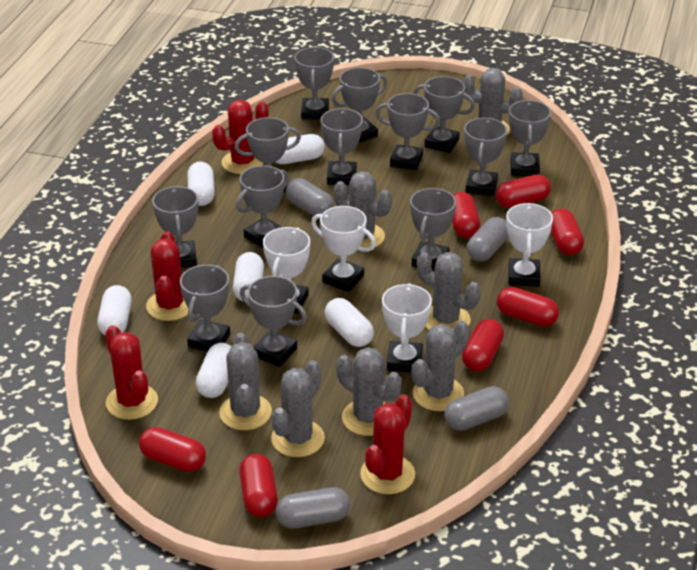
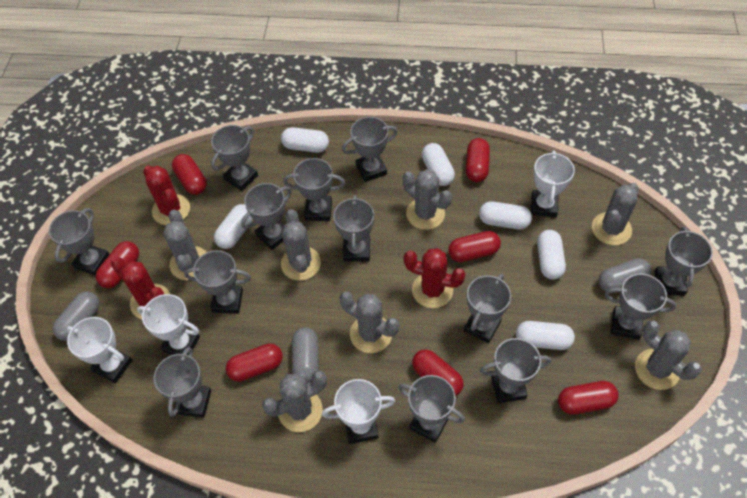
grey capsule: [276,487,351,529] [286,178,334,216] [444,386,509,431] [467,217,508,262] = 4 -> [53,291,100,341] [292,327,319,383] [598,258,651,293] = 3
red cactus: [105,325,158,420] [146,231,188,321] [212,100,269,174] [360,394,415,494] = 4 -> [111,257,170,319] [143,165,190,225] [404,248,465,308] = 3

